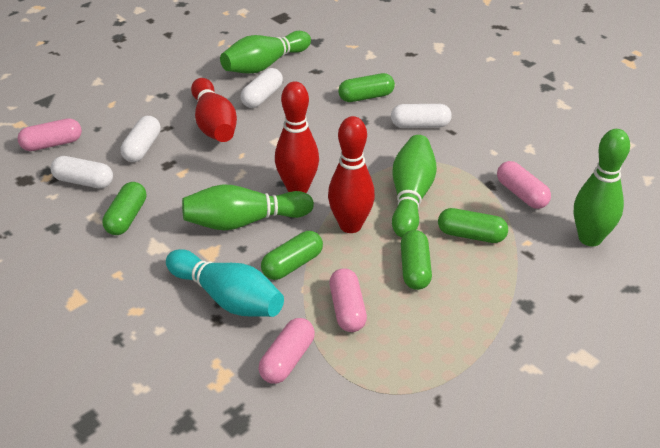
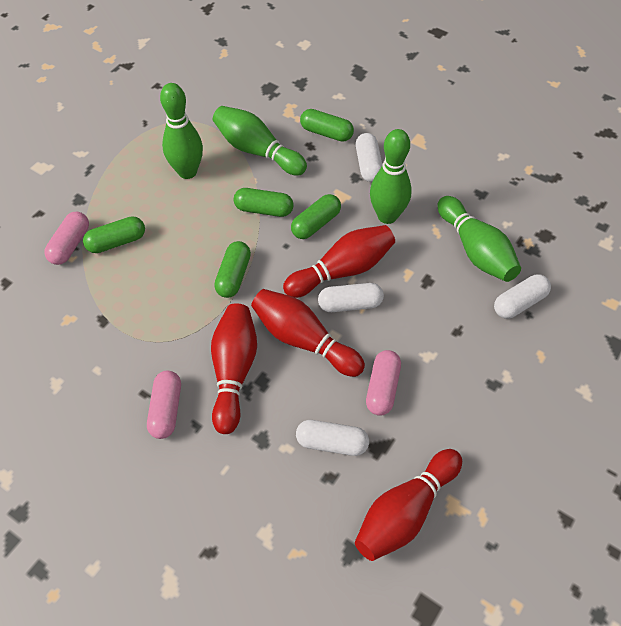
pink capsule: [18,118,82,151] [258,318,315,384] [329,268,367,332] [497,161,551,209] = 4 -> [44,212,89,265] [147,371,181,439] [366,350,401,415] = 3
red bowling pin: [191,78,237,142] [275,81,319,193] [328,116,375,233] = 3 -> [211,303,257,434] [251,289,365,377] [283,225,395,298] [355,449,462,561] = 4
turquoise bowling pin: [166,249,284,317] = 1 -> none = 0

